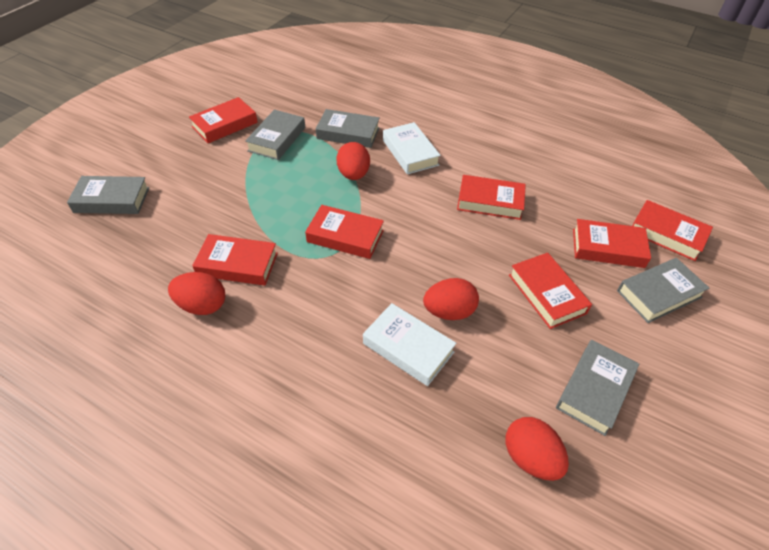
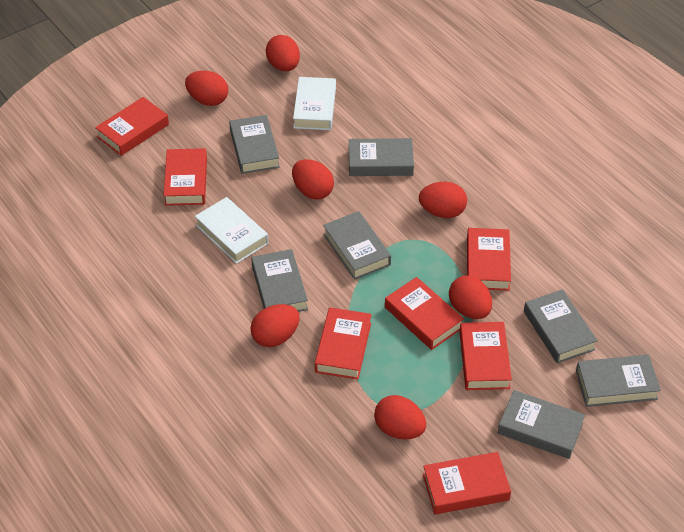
grey book: [67,176,149,214] [245,110,305,160] [316,109,380,148] [556,340,639,436] [617,258,709,323] = 5 -> [229,115,280,174] [251,249,308,312] [323,211,391,280] [349,138,414,176] [498,390,585,459] [524,289,597,364] [576,355,661,407] = 7
red egg: [168,272,225,315] [336,142,370,180] [423,278,479,320] [505,417,569,481] = 4 -> [185,71,228,106] [250,304,299,347] [266,35,300,71] [292,159,334,200] [374,395,426,440] [419,182,467,218] [449,275,492,319] = 7

